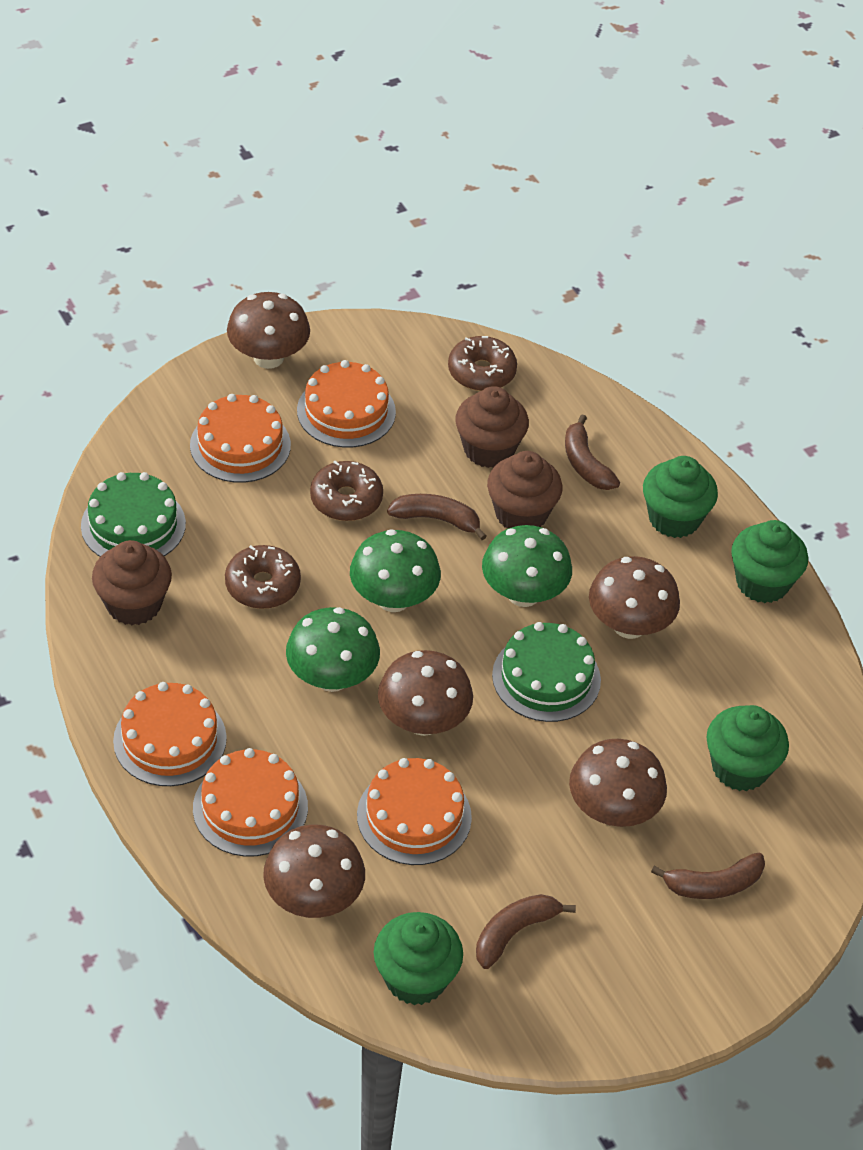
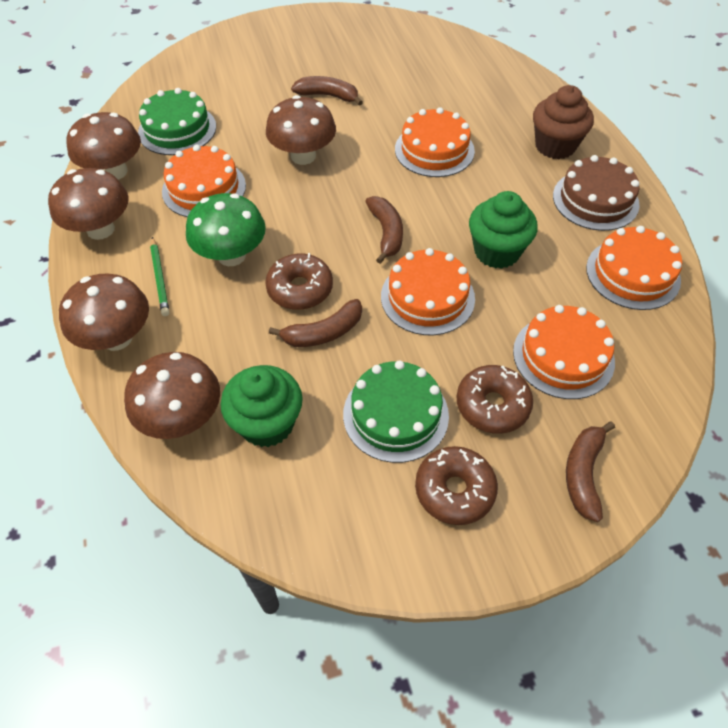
brown cake: none = 0 -> [553,155,640,231] = 1
brown cupcake: [92,540,172,625] [455,386,529,468] [487,451,563,528] = 3 -> [533,85,594,159] = 1
green cupcake: [374,912,463,1005] [643,456,718,538] [706,705,789,791] [731,520,808,603] = 4 -> [220,365,303,447] [469,191,538,269] = 2
green mushroom: [286,607,380,692] [350,529,441,612] [482,525,572,607] = 3 -> [186,193,266,266] = 1
green pencil: none = 0 -> [150,237,169,316] = 1

